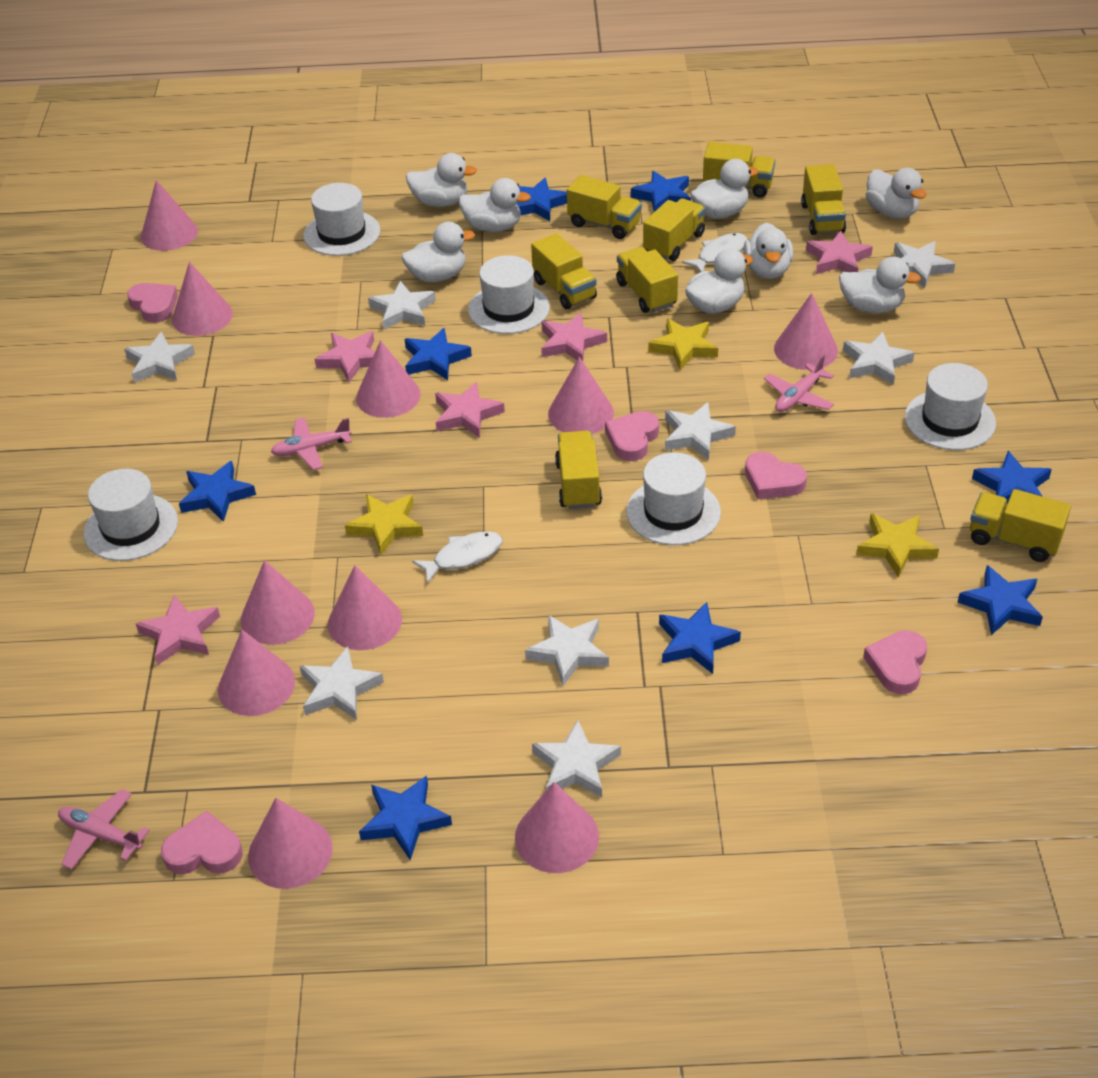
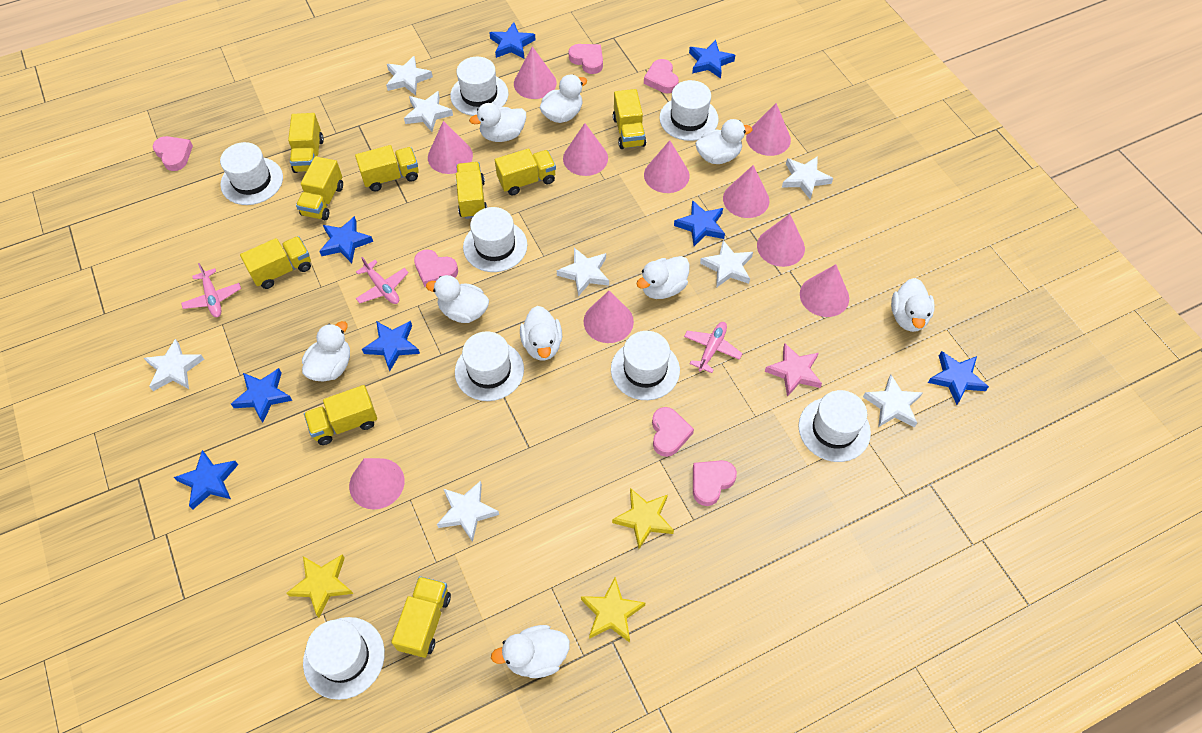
pink heart: [127,283,178,323] [161,811,243,874] [605,411,659,461] [745,452,807,499] [863,630,927,694] = 5 -> [152,136,193,171] [414,249,458,287] [568,44,603,74] [644,59,679,93] [652,407,694,457] [693,460,737,506] = 6
pink star: [136,594,220,665] [315,331,375,383] [435,382,505,438] [541,313,607,361] [806,231,873,274] = 5 -> [765,343,822,397] = 1
white duck: [402,222,475,282] [406,153,477,207] [459,178,531,232] [685,248,753,314] [690,159,759,219] [743,222,793,279] [839,257,921,313] [866,168,927,219] = 8 -> [302,321,350,382] [426,275,489,323] [469,103,526,142] [491,625,570,678] [520,306,562,361] [540,75,587,123] [637,256,690,299] [695,119,752,164] [891,278,935,332] = 9
white fish: [412,531,503,584] [682,233,747,272] = 2 -> none = 0
white hat: [84,469,178,561] [304,183,380,256] [468,255,550,334] [626,453,721,545] [905,363,996,450] = 5 -> [220,142,283,205] [303,617,385,700] [450,57,508,116] [455,331,524,401] [463,207,527,272] [611,331,680,400] [659,80,718,141] [798,390,871,462] = 8
yellow truck: [531,233,597,309] [555,431,602,509] [567,175,642,239] [616,247,678,313] [643,198,705,261] [703,142,775,197] [801,164,846,235] [970,489,1071,562] = 8 -> [240,236,311,289] [288,113,324,173] [296,156,343,220] [304,385,377,445] [355,145,419,191] [391,576,451,658] [456,162,487,219] [495,148,556,195] [613,89,646,149] = 9

